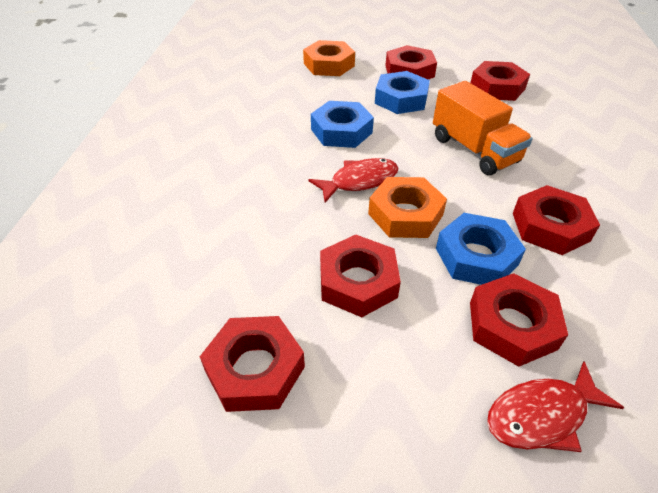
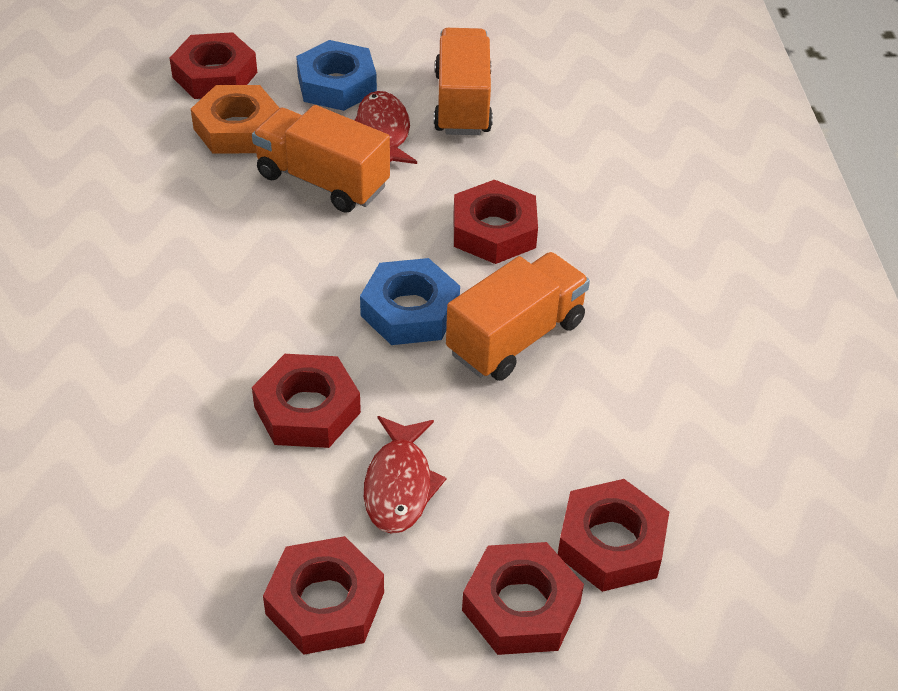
blue nut: [311,101,374,148] [375,71,430,114] [436,213,526,285] = 3 -> [296,40,377,111] [360,258,460,345] = 2
orange nut: [303,40,355,76] [368,177,447,238] = 2 -> [191,85,279,154] = 1
orange truck: [433,81,533,175] = 1 -> [252,105,390,213] [434,28,493,135] [446,252,590,381] = 3

